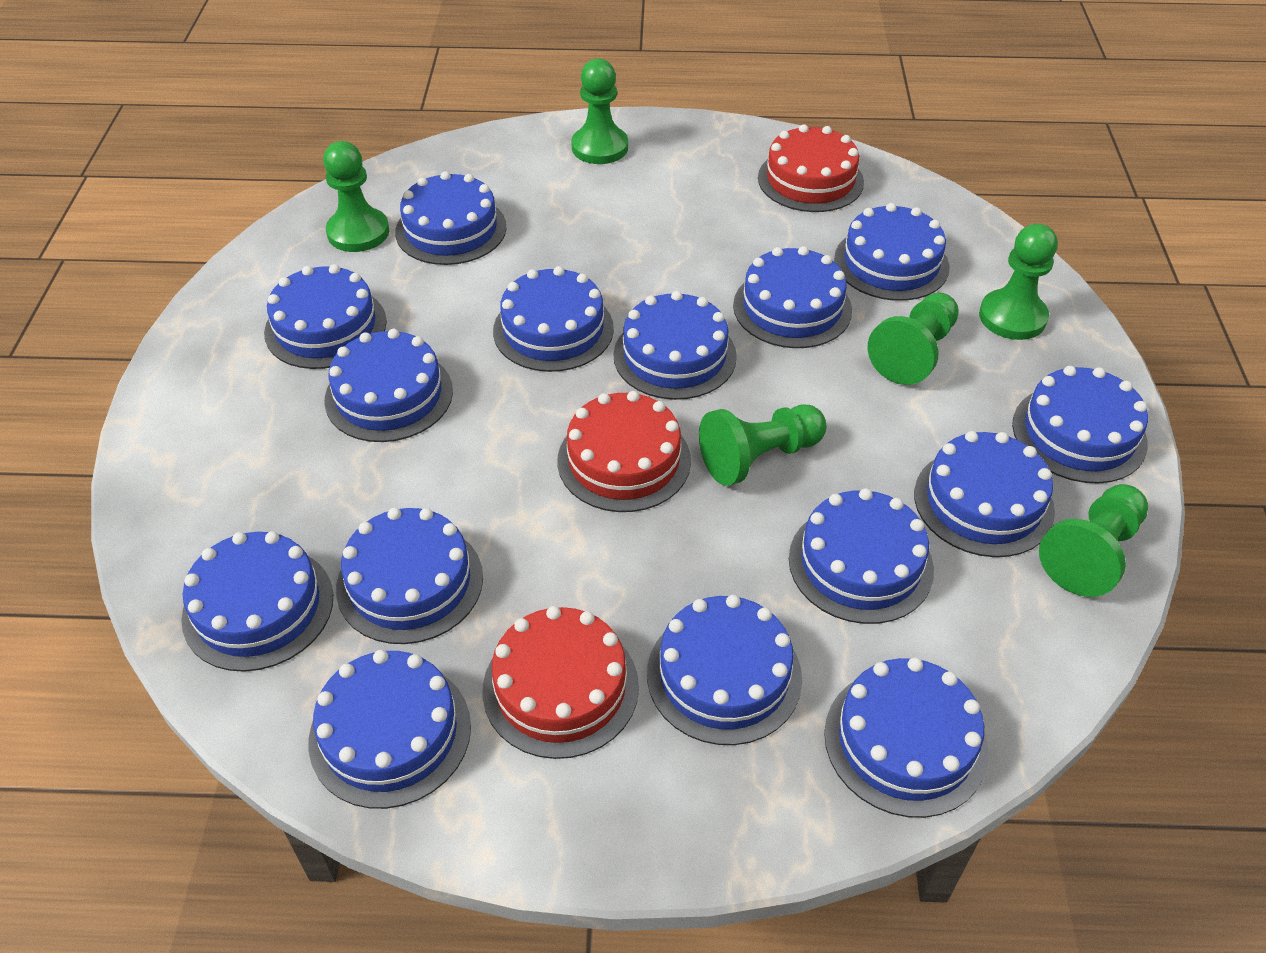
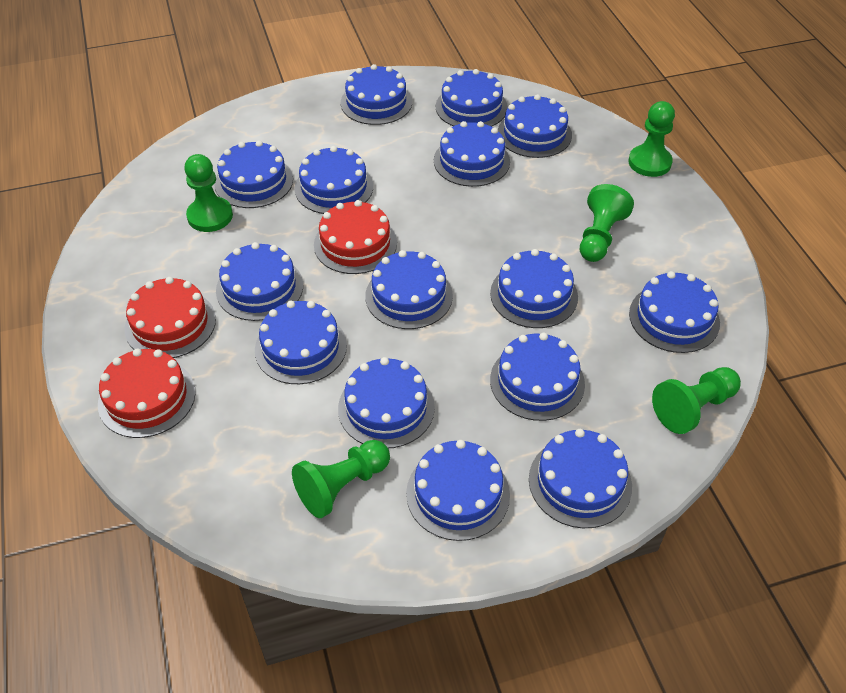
green pawn: [323,141,389,252] [571,59,628,164] [699,404,826,486] [868,293,959,385] [979,224,1058,340] [1039,484,1148,597] = 6 -> [184,154,233,232] [292,440,390,518] [580,184,634,262] [628,101,675,177] [652,367,741,434] = 5

